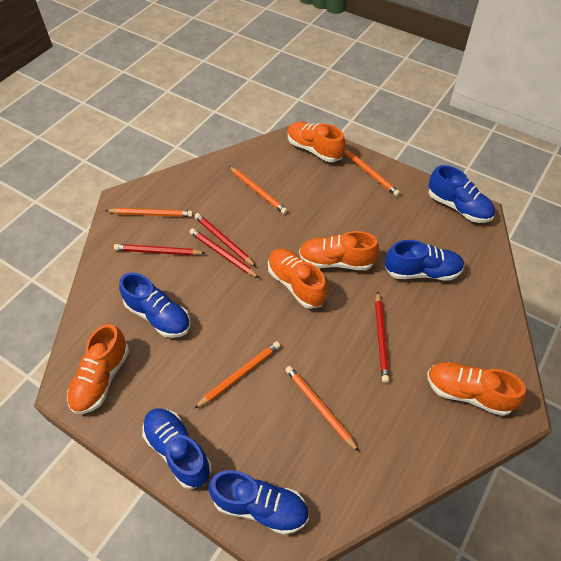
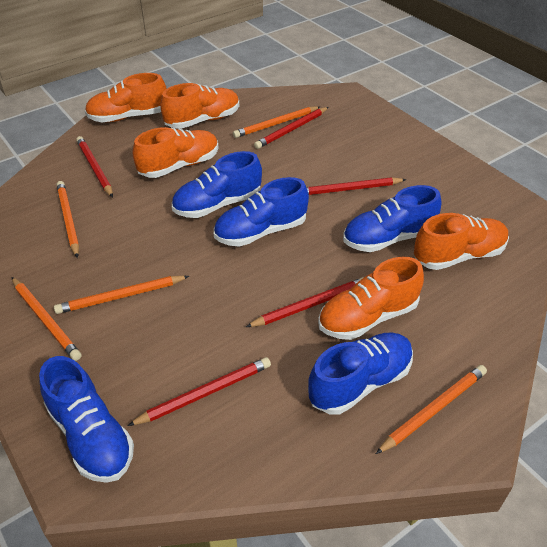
red pencil: [114,244,205,256] [190,228,259,278] [194,213,256,267] [375,291,390,383] = 4 -> [76,136,113,197] [127,357,271,426] [246,277,364,327] [254,107,329,149] [306,177,406,195] = 5

